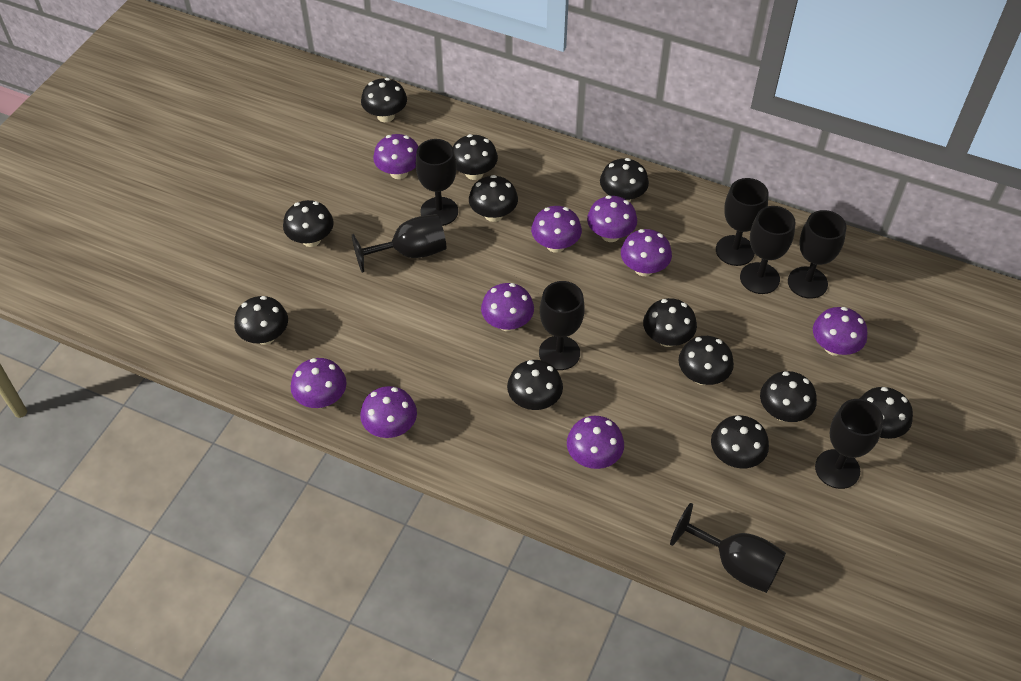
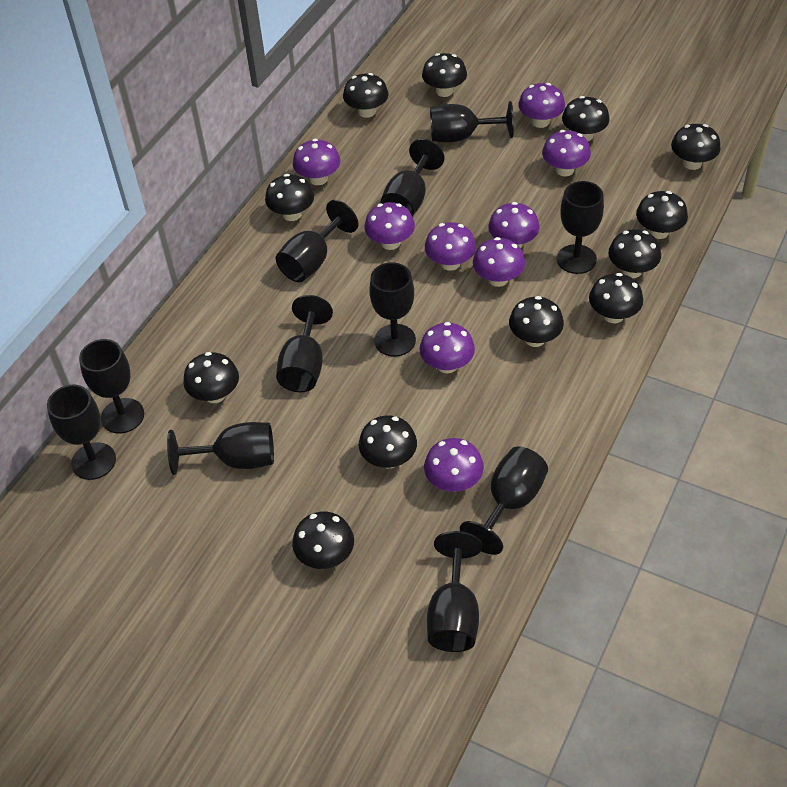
black goblet: [352,214,446,273] [416,139,458,226] [539,281,585,370] [670,503,786,593] [716,178,769,266] [740,206,795,294] [788,210,847,299] [815,399,884,489] = 8 -> [47,385,116,480] [79,339,144,434] [167,422,274,475] [276,200,359,282] [276,295,333,392] [369,262,416,357] [380,139,445,216] [427,531,482,652] [430,101,514,142] [460,446,548,555] [557,181,604,274] = 11

